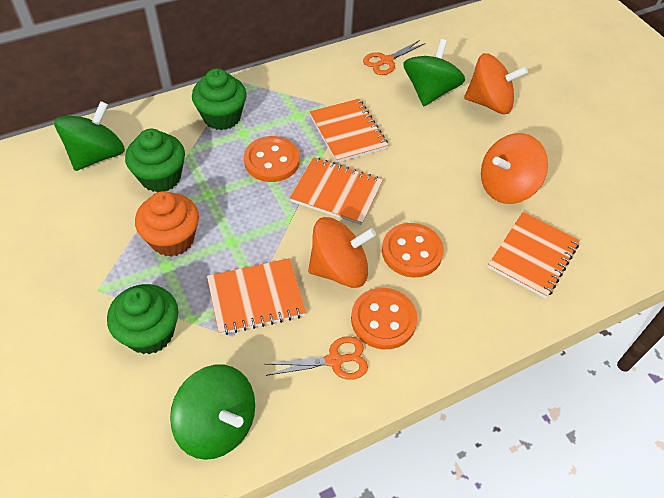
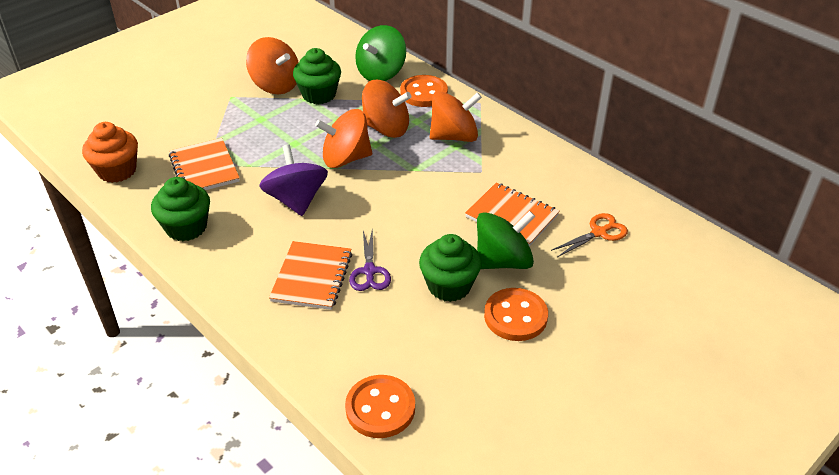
green spinning top: [54,101,125,171] [170,365,255,460] [403,39,465,106] = 3 -> [355,25,406,81] [477,211,535,269] = 2
orange notebook: [207,258,306,335] [290,157,383,225] [309,99,388,163] [488,212,580,299] = 4 -> [169,138,240,190] [269,241,352,310] [465,183,560,247] = 3
orange scissors: [266,337,368,380] [363,40,426,75] = 2 -> [551,213,628,257] = 1
orange spinning top: [308,217,376,288] [464,53,528,114] [481,133,548,204] = 3 -> [246,37,299,94] [315,109,372,168] [362,80,411,138] [430,91,482,142] = 4
purple scissors: none = 0 -> [349,228,391,291] = 1
purple spinning top: none = 0 -> [259,145,328,216] = 1

